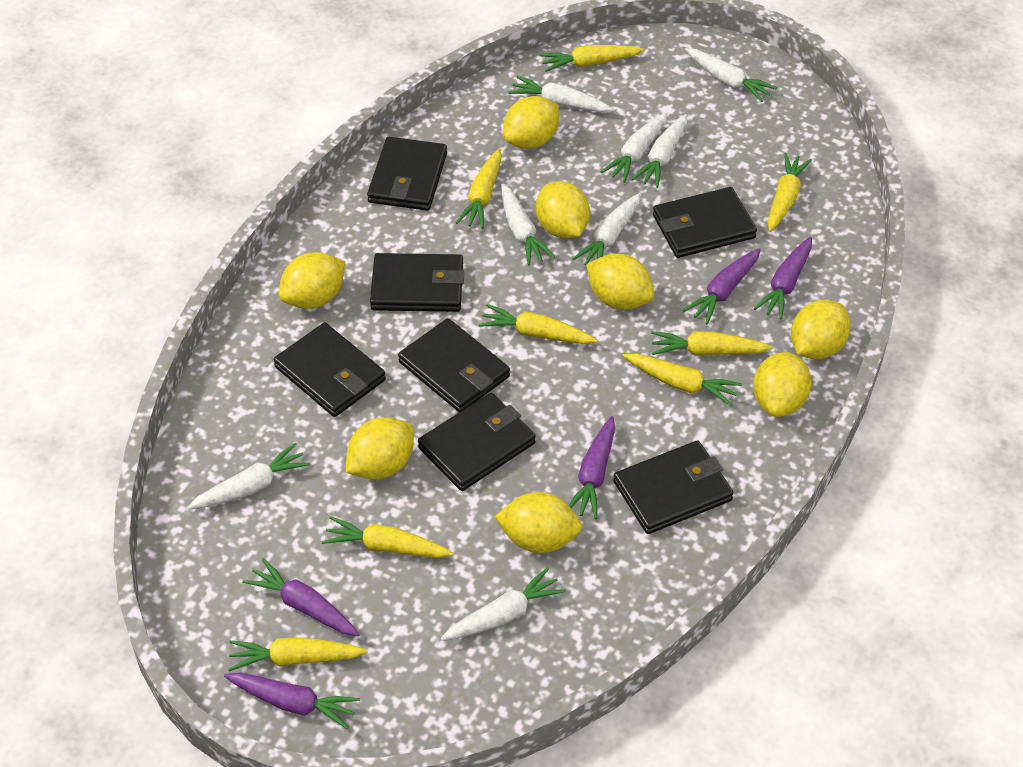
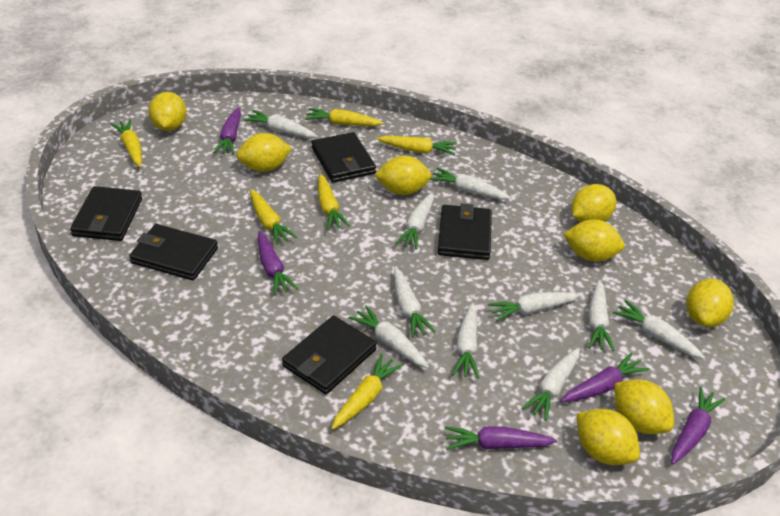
black wallet: [274,322,386,417] [367,137,447,211] [370,253,464,312] [398,318,510,412] [418,393,536,491] [613,440,733,534] [653,187,757,258] = 7 -> [70,186,142,241] [129,224,218,281] [282,315,377,394] [312,132,376,183] [438,203,492,260] = 5
white carrot: [187,442,310,510] [440,567,566,641] [501,184,555,265] [509,76,613,112] [572,193,641,265] [601,112,668,183] [632,114,687,188] [685,48,777,102] = 8 -> [244,110,318,138] [349,305,429,368] [394,267,436,338] [395,193,434,249] [430,168,511,200] [452,303,479,379] [488,292,581,321] [522,347,580,421] [588,280,615,351] [613,300,705,359] = 10
yellow carrot: [228,637,367,671] [322,516,453,558] [456,149,502,229] [479,304,598,344] [540,45,644,72] [623,354,742,406] [651,331,773,356] [767,153,812,232] = 8 -> [111,119,142,167] [250,189,297,245] [305,108,384,126] [318,174,350,230] [331,354,403,430] [377,136,457,155] = 6

